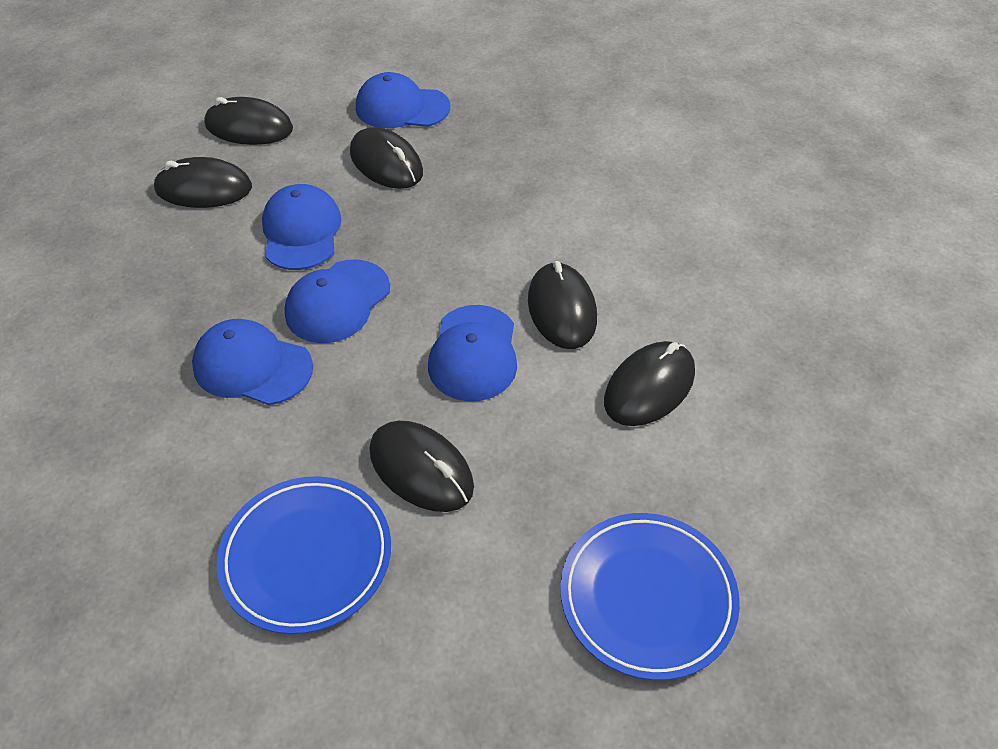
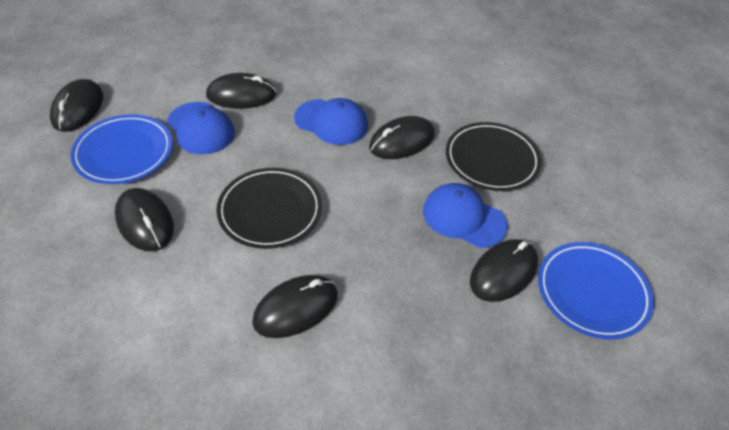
black plate: none = 0 -> [216,168,322,249] [446,122,541,191] = 2
blue cap: [192,319,313,405] [262,184,341,270] [285,259,390,343] [356,72,450,128] [428,305,517,401] = 5 -> [167,102,235,154] [294,98,368,145] [423,183,508,248] = 3

